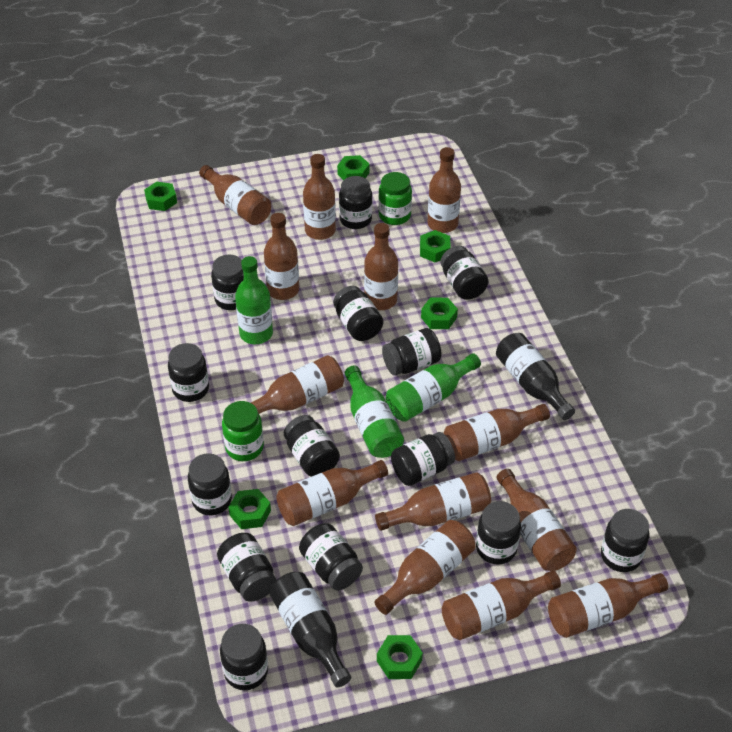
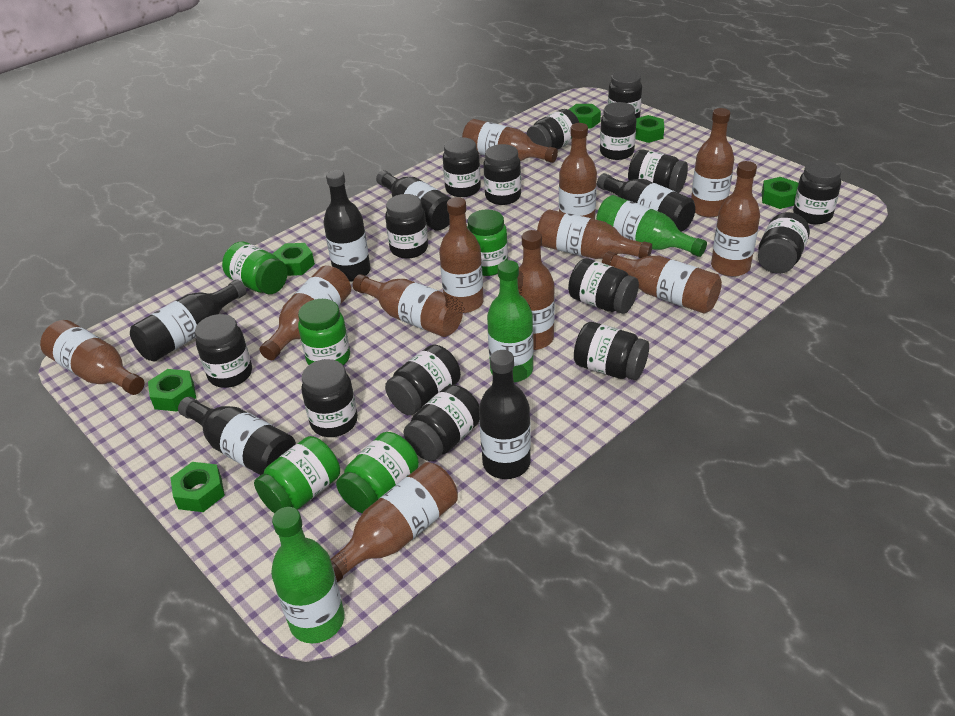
black bottle: [270,572,351,687] [496,333,575,420] = 2 -> [130,279,247,362] [178,397,296,475] [324,170,371,282] [376,170,451,231] [479,350,531,479] [597,173,695,232] = 6
black jar: [168,343,209,402] [188,453,232,515] [211,255,244,310] [217,533,276,602] [220,624,268,690] [284,415,340,477] [299,523,363,590] [333,286,383,341] [339,176,372,229] [382,328,442,375] [391,432,455,486] [441,246,489,300] [476,501,521,565] [601,509,649,572] = 14 -> [195,314,252,388] [301,359,358,437] [385,194,428,259] [385,345,461,415] [404,385,479,461] [443,137,481,197] [483,144,521,205] [527,109,579,150] [568,258,639,314] [574,322,649,380] [600,102,636,160] [608,70,642,118] [628,149,688,193] [758,212,810,274] [793,160,841,224] = 15
brown bottle: [199,165,271,225] [251,355,344,414] [264,213,299,300] [277,460,388,526] [303,154,336,240] [364,223,398,310] [374,520,475,615] [375,472,491,531] [428,147,461,233] [442,571,561,640] [444,404,550,461] [497,469,577,571] [548,573,668,638] = 13 -> [40,320,145,395] [260,266,351,360] [331,462,458,583] [353,274,463,337] [439,197,484,313] [462,119,558,163] [518,230,555,350] [537,209,652,259] [559,123,597,219] [602,251,722,314] [691,108,734,217] [711,161,760,277] = 12
green jar: [222,401,264,461] [378,172,412,225] = 2 -> [222,242,288,294] [254,436,340,514] [298,299,350,365] [336,432,419,513] [467,210,508,276] = 5

